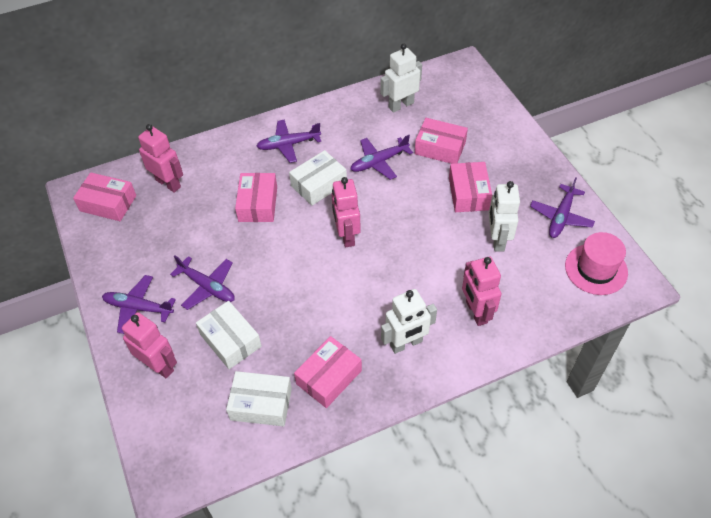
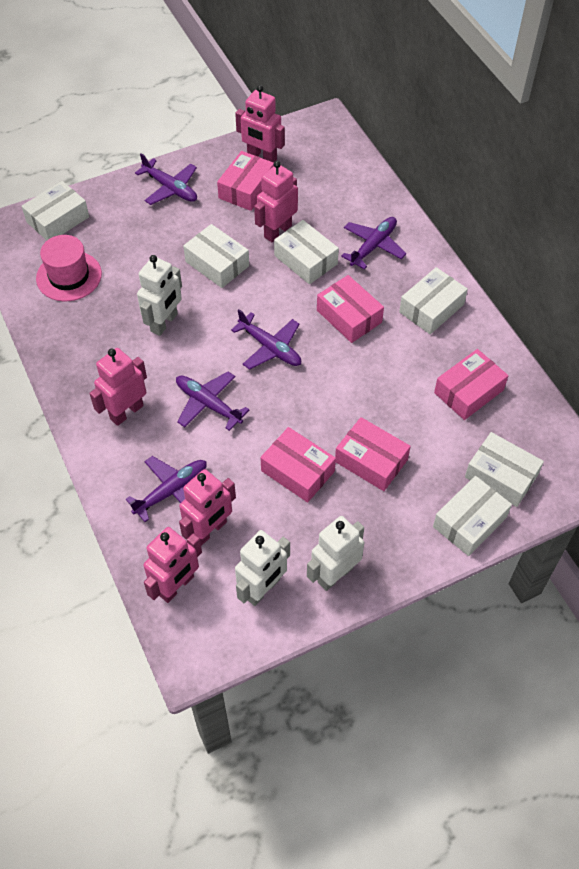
pink robot: [122,312,177,378] [138,124,183,193] [332,177,361,247] [462,257,501,326] = 4 -> [89,348,147,426] [143,527,202,603] [179,469,236,546] [235,85,285,163] [254,161,298,242] = 5
white box: [196,301,262,369] [226,371,292,426] [289,150,347,206] = 3 -> [22,181,89,240] [183,224,249,288] [274,220,339,284] [399,267,468,334] [433,476,512,556] [465,432,544,507] = 6

